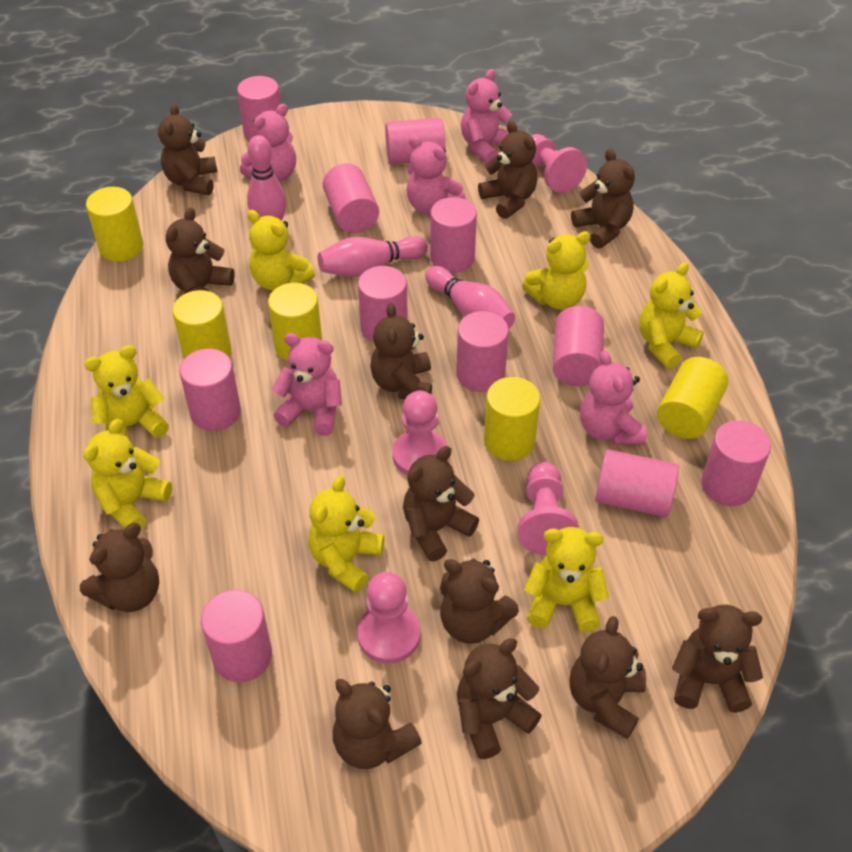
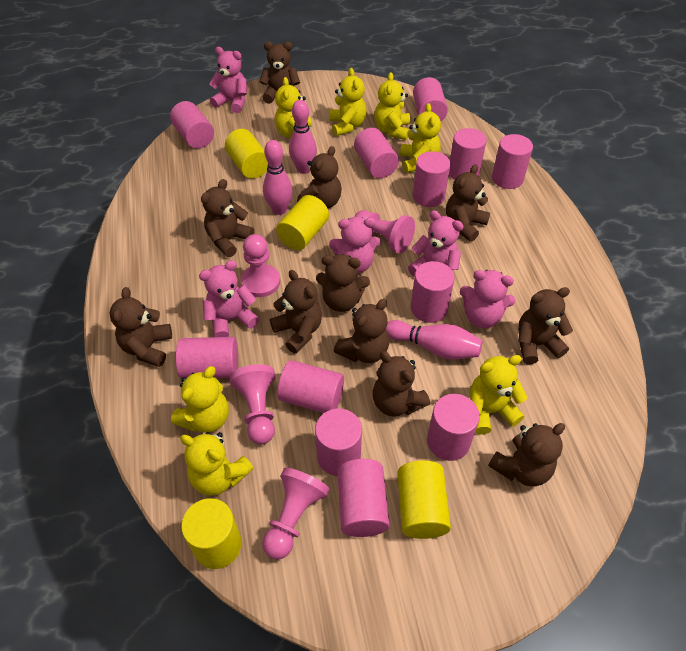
brown teddy bear: [80,523,159,612] [158,104,217,195] [166,207,235,294] [333,679,422,769] [370,303,432,399] [403,446,479,561] [440,558,519,644] [457,638,542,759] [478,121,537,219] [569,616,646,739] [571,149,635,248] [672,605,763,713] = 12 -> [109,287,172,367] [201,179,254,257] [259,41,300,104] [270,270,322,354] [297,146,342,208] [316,254,370,312] [334,299,389,363] [373,351,430,417] [446,164,490,242] [488,423,565,486] [518,287,573,364] = 11
pink cylinder: [179,349,241,431] [201,590,272,682] [237,76,281,141] [323,164,379,233] [358,266,408,343] [385,118,446,165] [430,197,477,273] [456,311,509,392] [553,306,604,386] [595,449,679,517] [701,420,771,506] = 11 -> [170,101,214,149] [176,337,238,379] [277,360,344,413] [315,408,362,476] [337,459,390,537] [354,128,399,178] [411,261,455,323] [413,77,448,121] [413,151,451,207] [427,394,480,461] [449,128,487,180] [492,134,533,189] = 12
yellow cylinder: [86,187,144,262] [172,290,231,359] [268,283,322,361] [484,377,540,461] [657,357,728,439] = 5 -> [181,498,242,569] [225,129,268,179] [276,195,329,250] [397,461,451,539] = 4

